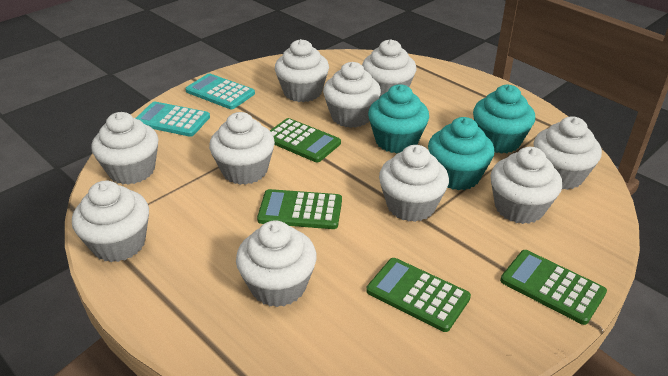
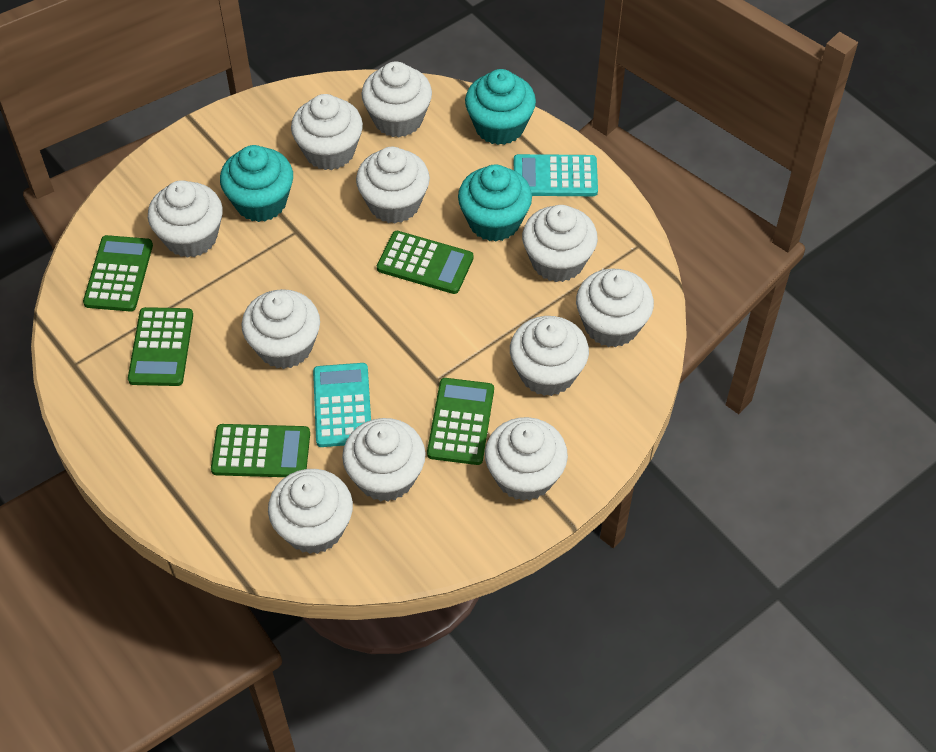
green calculator: [257,189,342,229] [270,118,341,162] [366,258,471,332] [500,250,607,325] = 4 -> [83,235,153,311] [128,307,193,386] [211,424,310,477] [377,231,474,294] [427,378,494,465] = 5
white cupcake: [72,181,149,262] [91,112,159,185] [209,112,275,185] [236,220,317,307] [275,39,329,102] [323,62,381,128] [362,39,416,98] [379,145,449,222] [490,147,562,224] [533,116,602,190] = 10 -> [148,180,223,258] [242,289,320,369] [268,469,353,554] [291,94,363,170] [342,418,426,502] [356,147,430,223] [361,61,432,137] [485,417,568,501] [510,316,589,396] [522,205,598,282] [576,269,654,347] = 11

